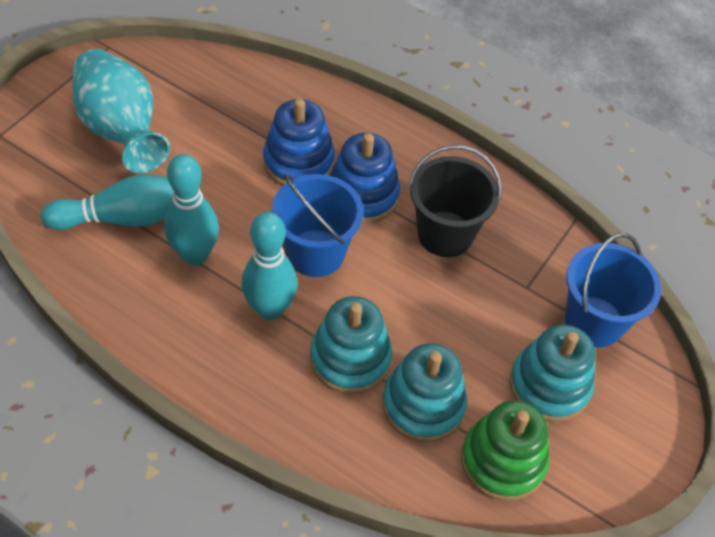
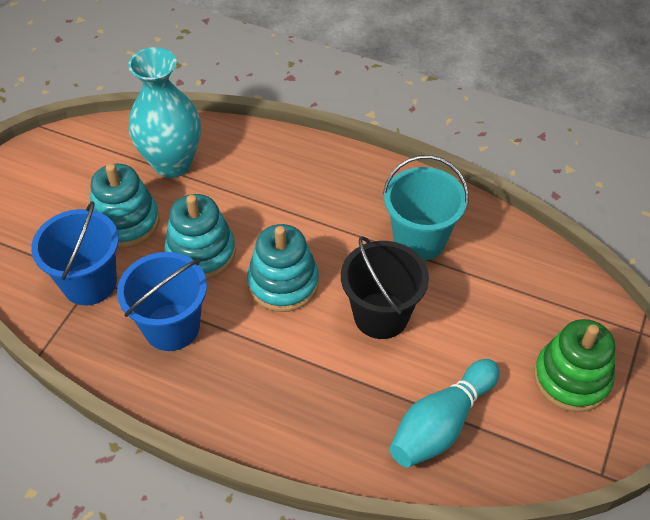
blue stacking toy: [263,98,335,186] [329,133,400,224] = 2 -> none = 0
turquoise bowling pin: [41,174,173,230] [164,154,219,265] [242,212,298,320] = 3 -> [390,359,500,467] = 1
turquoise bucket: none = 0 -> [383,155,469,261] = 1

